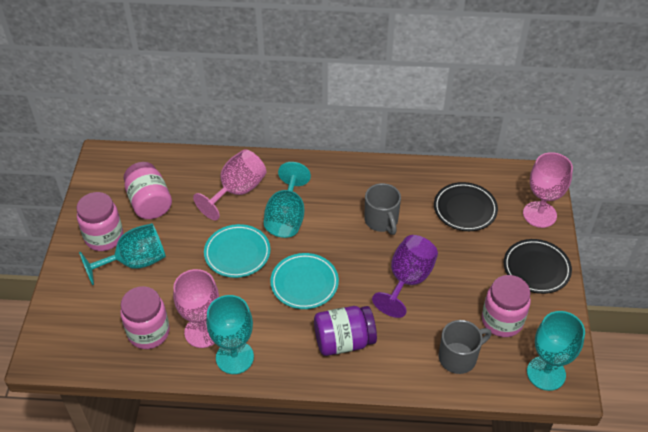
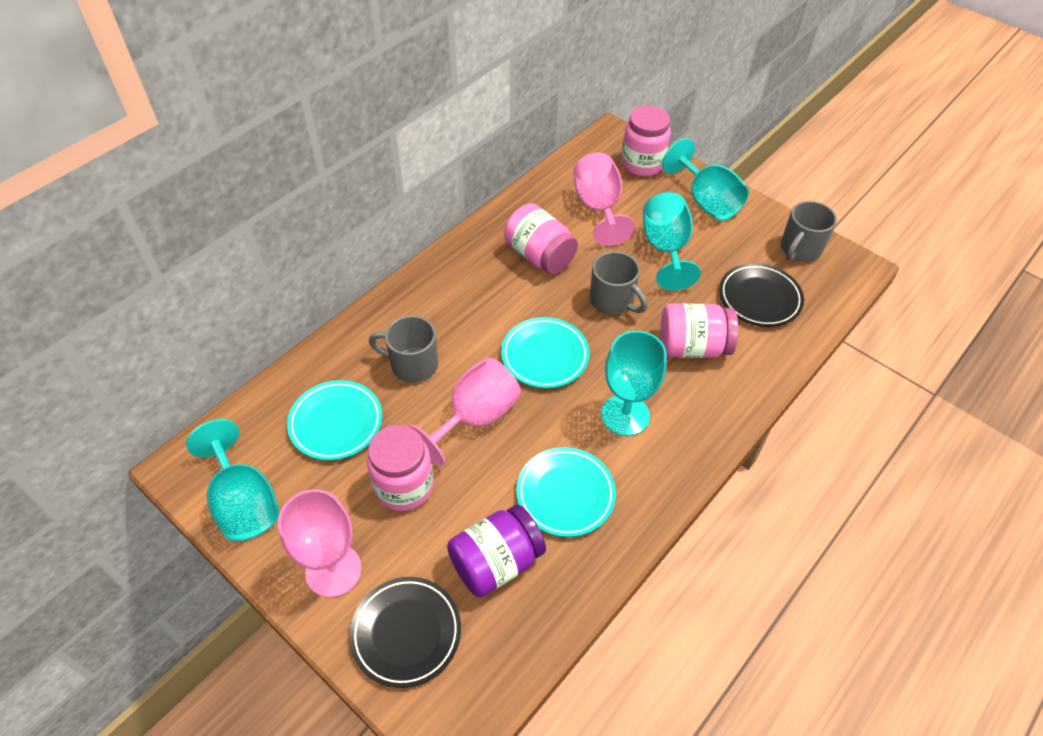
grey mug: [364,183,401,235] [439,320,491,374] = 2 -> [369,315,438,383] [590,251,648,315] [781,201,837,262] = 3
purple goblet: [372,235,438,318] = 1 -> none = 0
turquoise plate: [204,224,271,278] [270,253,339,309] = 2 -> [287,380,382,460] [501,317,590,388] [516,447,616,537] = 3

